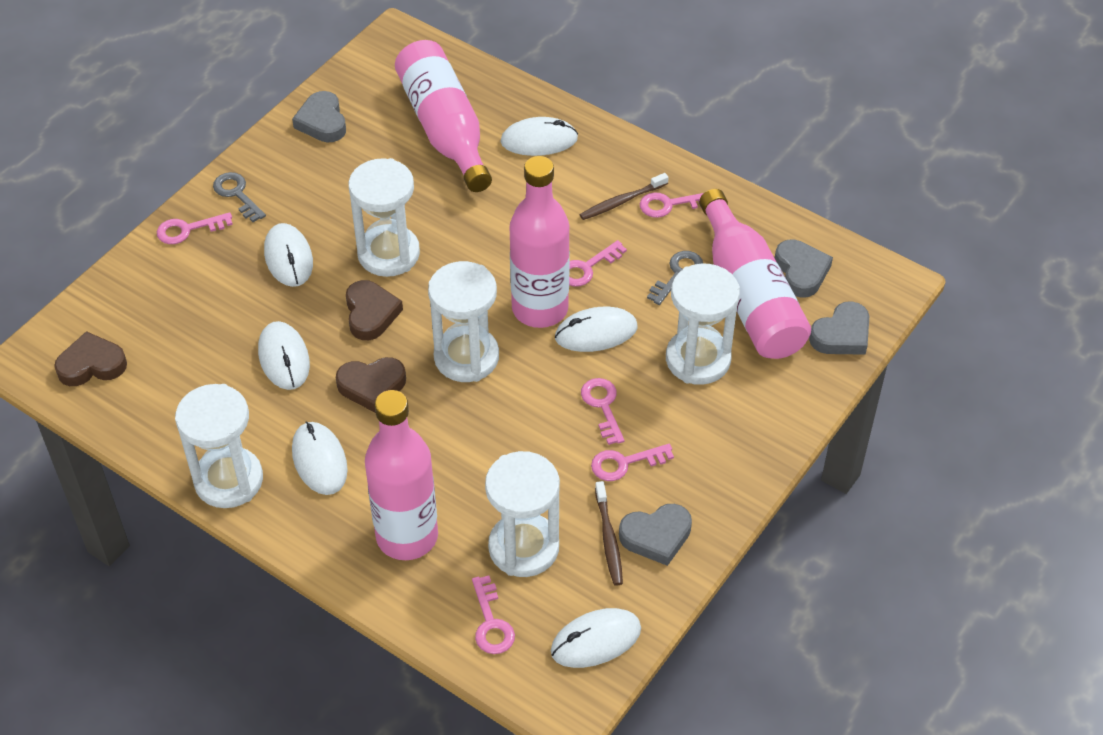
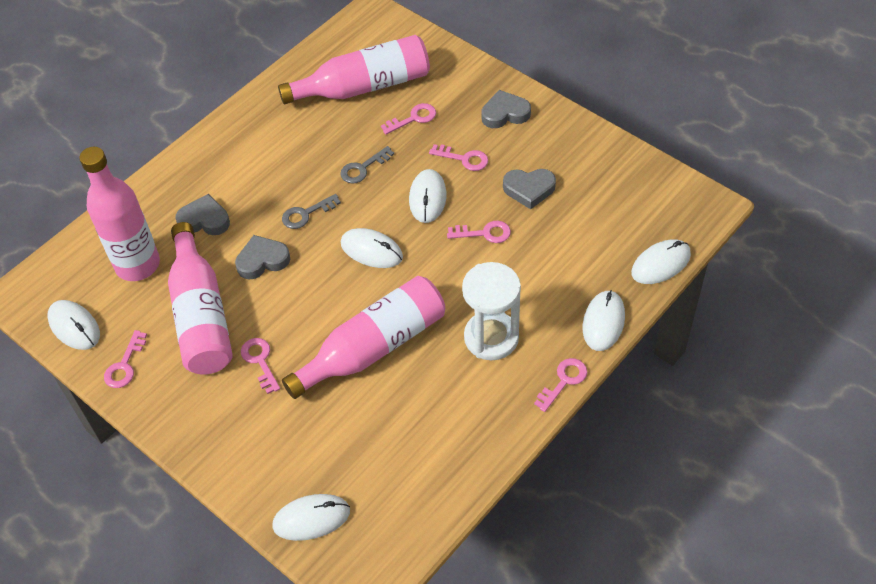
brown heart: [54,331,127,386] [336,357,406,413] [346,280,403,340] = 3 -> none = 0
brown toothbrush: [579,173,669,220] [595,481,623,586] = 2 -> none = 0
white hourglass: [175,384,263,508] [348,158,420,277] [428,261,499,382] [485,451,560,577] [666,264,740,385] = 5 -> [462,262,521,360] = 1

